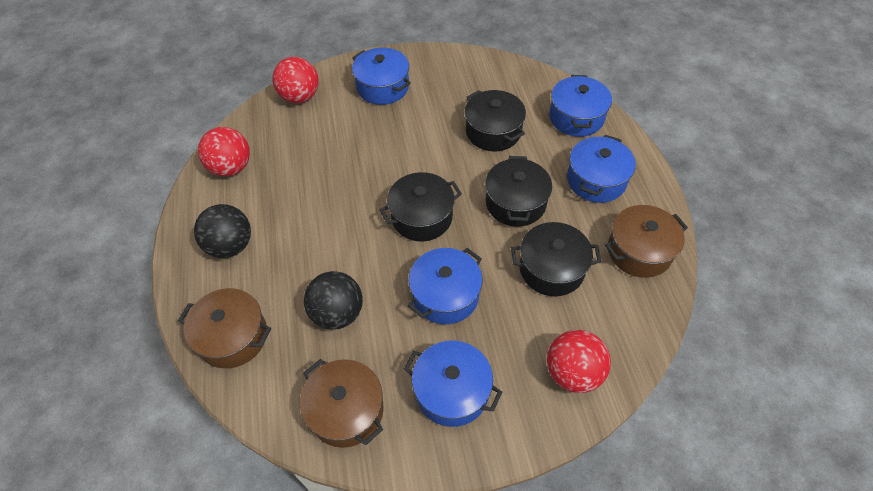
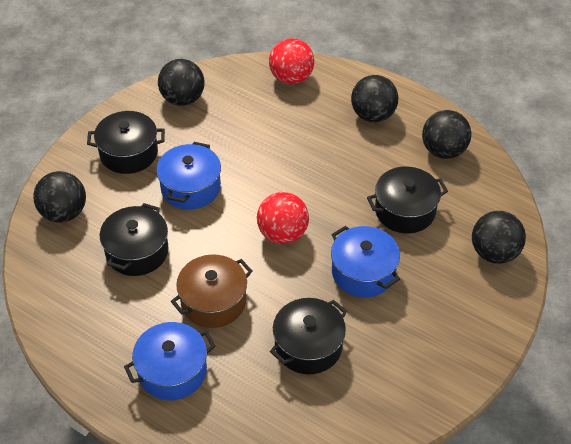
black ball: [194,204,251,258] [304,271,363,330] = 2 -> [33,171,86,223] [158,59,205,106] [351,75,398,122] [422,110,471,159] [472,211,526,264] = 5
blue pot: [352,47,411,105] [404,340,502,427] [407,248,482,324] [549,75,612,137] [567,135,636,203] = 5 -> [124,322,216,400] [156,142,221,210] [331,226,400,297] = 3
brown pot: [178,288,271,368] [300,359,383,448] [605,205,688,278] = 3 -> [171,254,253,328] = 1
red ball: [198,127,250,176] [273,57,319,103] [547,330,611,393] = 3 -> [257,192,309,244] [269,38,314,85] = 2

